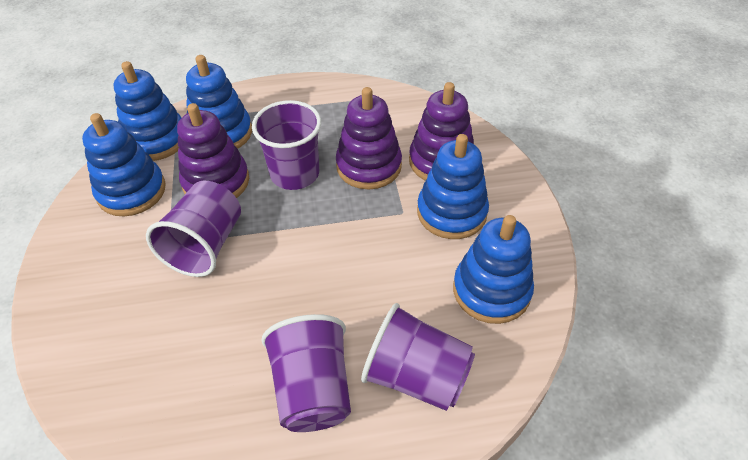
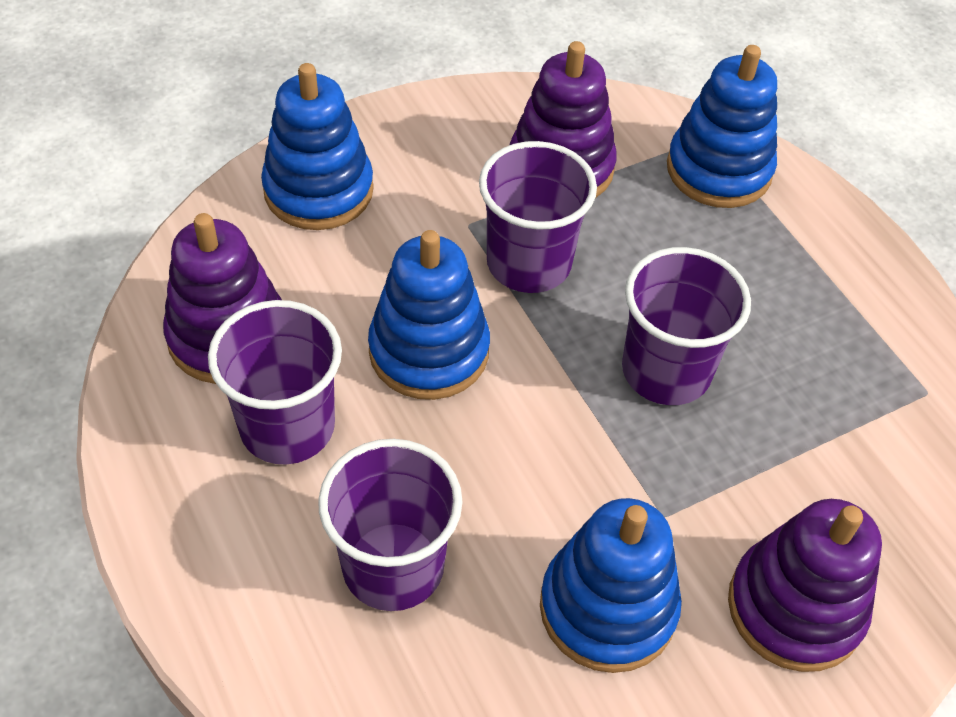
blue stacking toy: [82,113,166,216] [113,61,182,161] [186,55,252,149] [417,134,489,239] [453,215,534,324] = 5 -> [261,63,374,230] [368,230,490,400] [540,498,682,673] [667,45,777,208] = 4

